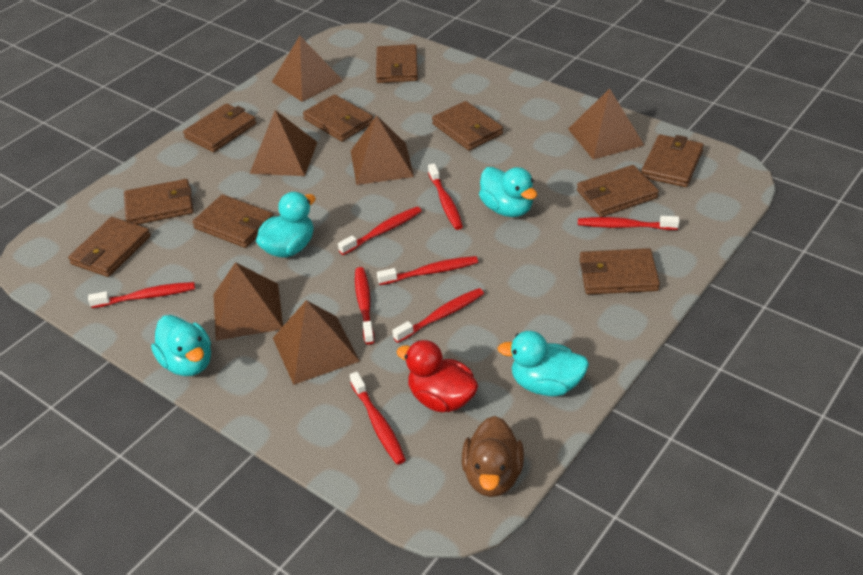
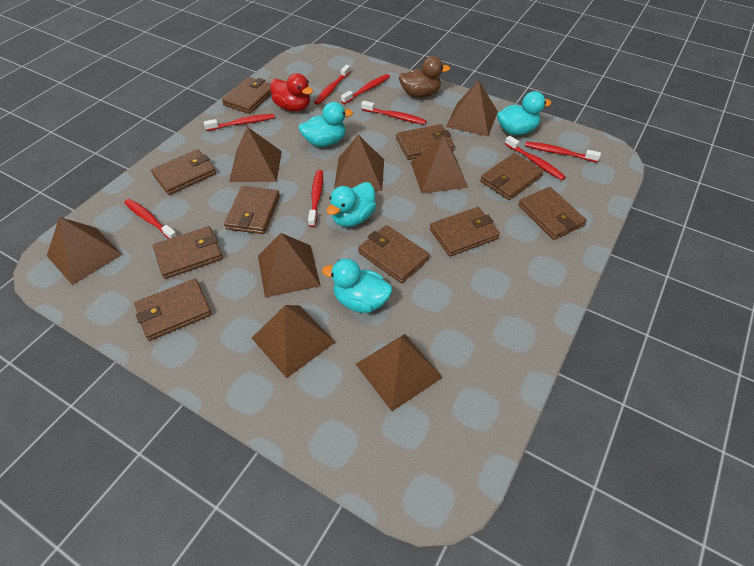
brown pyramid: [213,262,283,341] [249,110,317,176] [272,36,343,102] [273,300,360,385] [351,116,414,185] [568,89,645,160] = 6 -> [47,217,122,285] [229,127,282,182] [252,305,336,378] [258,233,321,298] [334,135,384,191] [356,334,443,411] [411,135,468,194] [446,80,498,136] = 8

